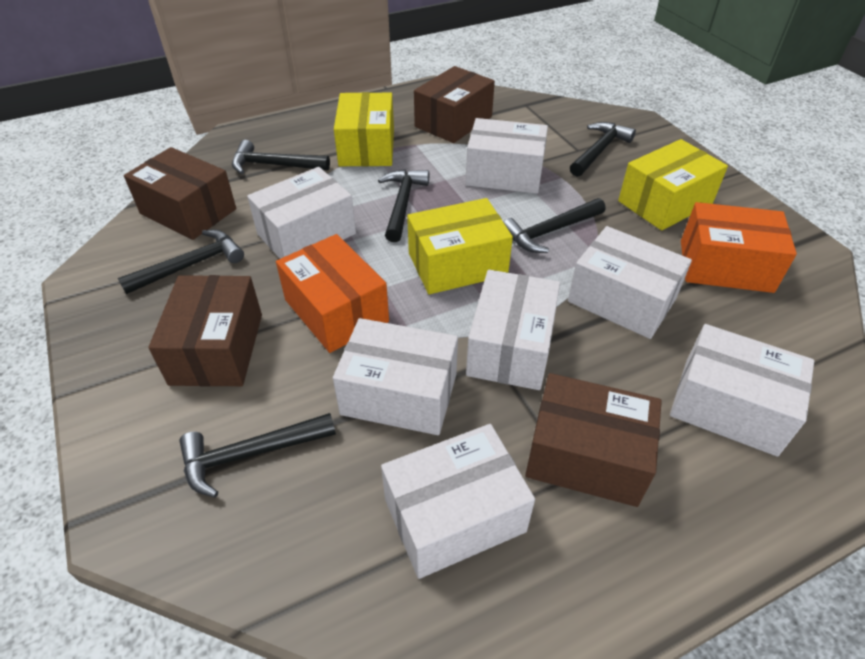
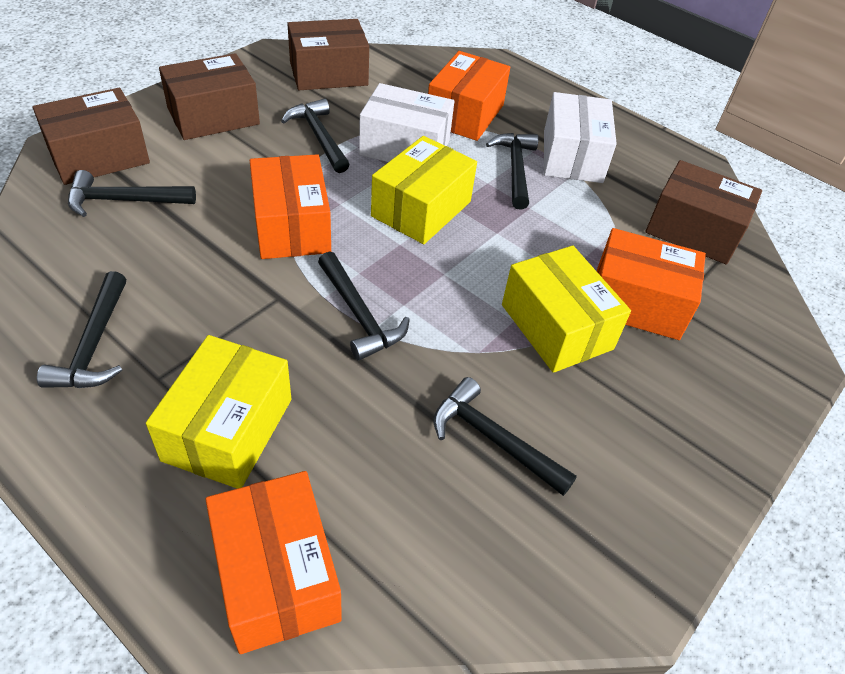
orange box: [276,234,389,353] [681,202,797,293] = 2 -> [206,471,342,654] [250,154,331,259] [428,51,510,141] [597,228,706,340] = 4
white box: [247,167,356,259] [333,318,458,435] [381,424,535,579] [465,118,548,194] [466,270,560,390] [568,226,692,339] [670,324,814,457] = 7 -> [359,83,454,162] [544,92,617,183] = 2

